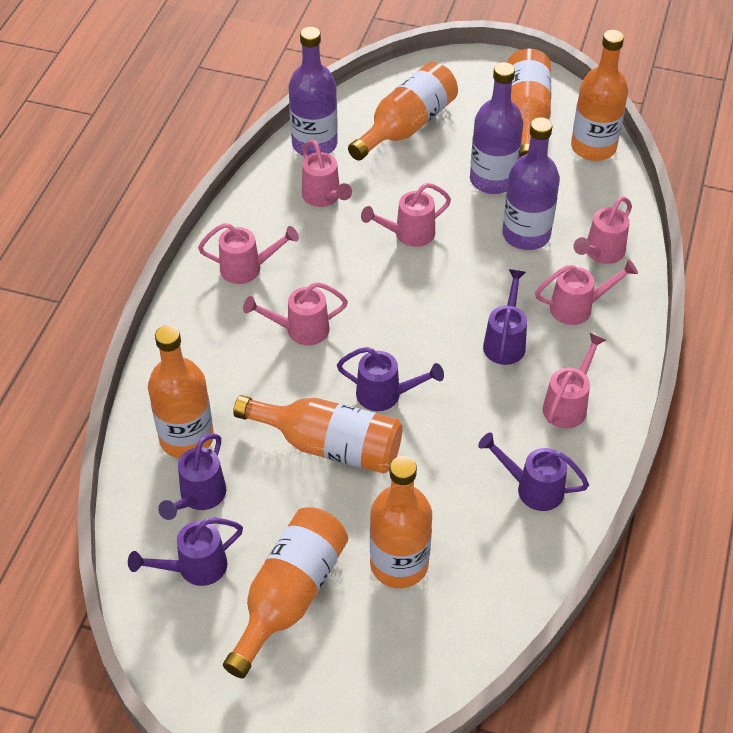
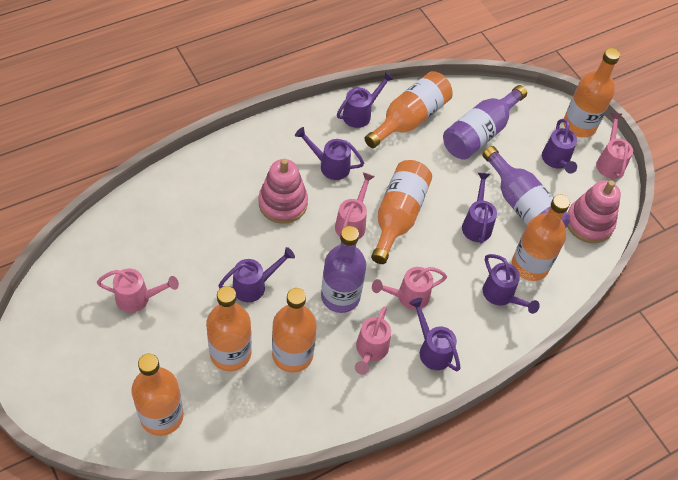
pink stacking toy: none = 0 -> [259,159,308,224] [567,180,621,243] = 2
pink watering can: [198,223,299,284] [243,282,348,345] [302,140,352,207] [361,183,451,247] [535,259,638,325] [543,333,606,428] [573,196,632,264] = 7 -> [97,269,179,313] [335,172,375,240] [355,306,391,375] [372,267,447,310] [596,113,633,179] = 5
purple watering can: [128,518,243,586] [158,434,226,520] [337,347,444,411] [478,433,589,511] [483,269,527,365] = 5 -> [218,247,295,302] [295,127,364,180] [337,72,394,128] [409,298,461,371] [462,173,497,244] [483,254,540,314] [542,119,577,174] = 7

